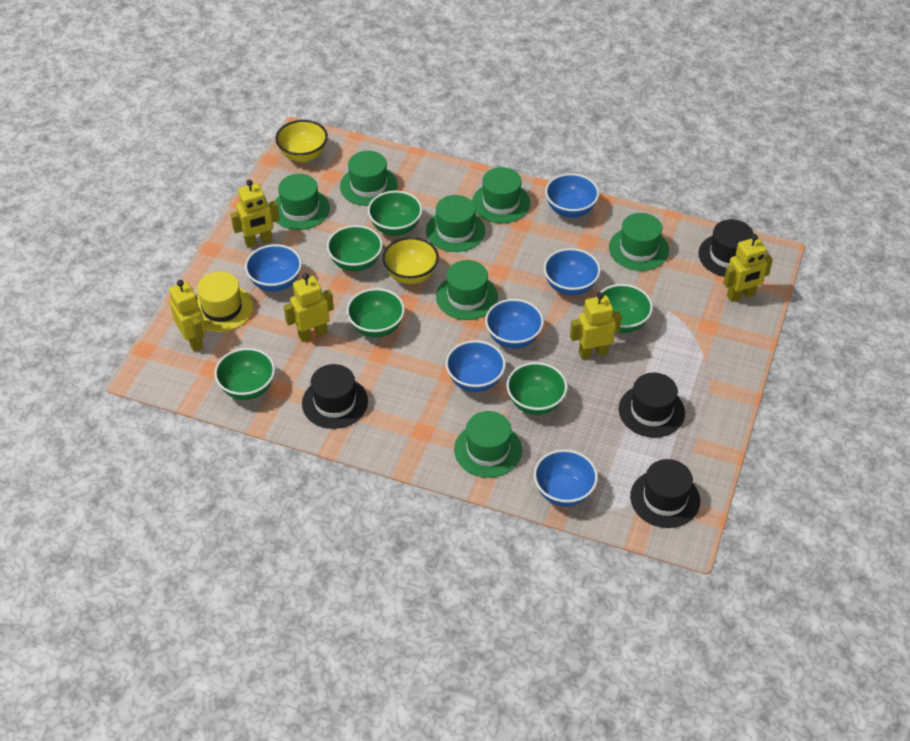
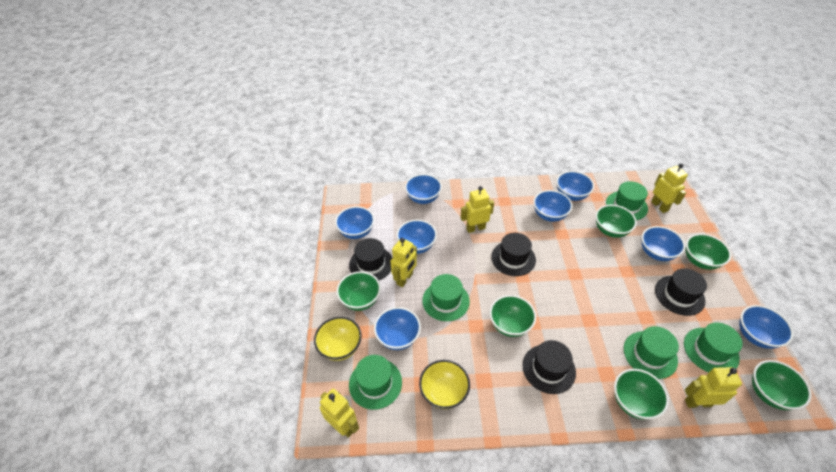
blue bowl: [245,244,302,292] [446,340,506,392] [485,299,544,349] [534,449,598,507] [544,248,601,296] [545,173,599,218] = 6 -> [335,206,374,239] [374,307,421,350] [397,220,437,254] [405,174,442,204] [533,190,573,222] [556,171,594,201] [642,226,685,261] [739,305,793,349] = 8
green hat: [275,174,330,230] [340,151,398,206] [426,195,485,252] [436,260,498,320] [454,411,522,478] [472,167,530,223] [609,213,669,271] = 7 -> [349,355,402,410] [422,274,470,321] [606,181,648,220] [624,326,679,379] [684,322,743,372] = 5
yellow hat: [197,271,254,332] = 1 -> none = 0

